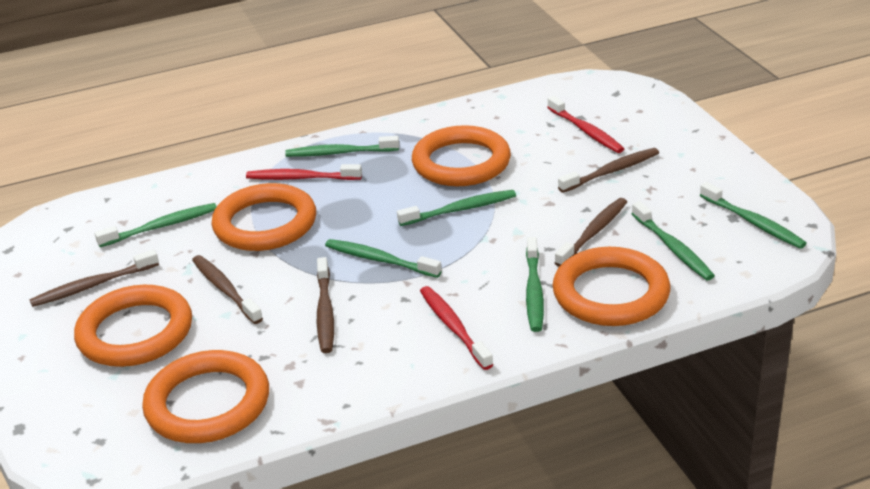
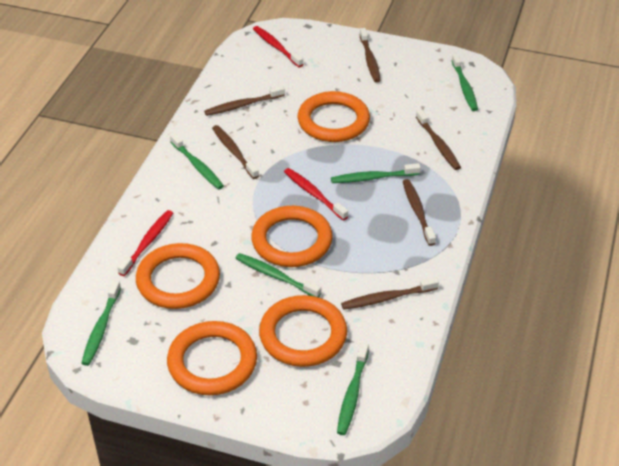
brown toothbrush: [29,250,159,307] [192,255,263,324] [317,257,334,353] [555,198,627,267] [558,148,659,193] = 5 -> [204,86,285,116] [212,125,259,179] [341,277,439,310] [359,28,381,82] [403,179,436,246] [416,109,461,170] = 6
green toothbrush: [95,203,217,247] [285,136,399,157] [325,239,442,278] [397,190,516,226] [526,237,544,332] [632,201,715,280] [700,182,807,249] = 7 -> [81,280,121,366] [170,133,224,190] [236,253,321,297] [331,163,421,183] [337,343,369,435] [452,54,478,111] = 6

